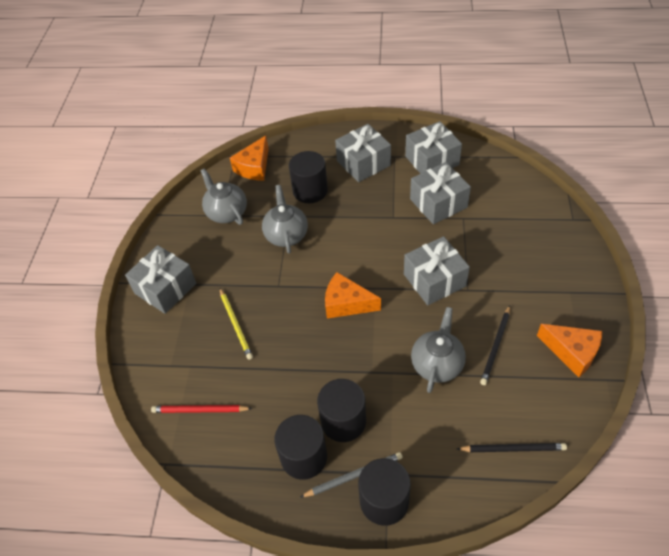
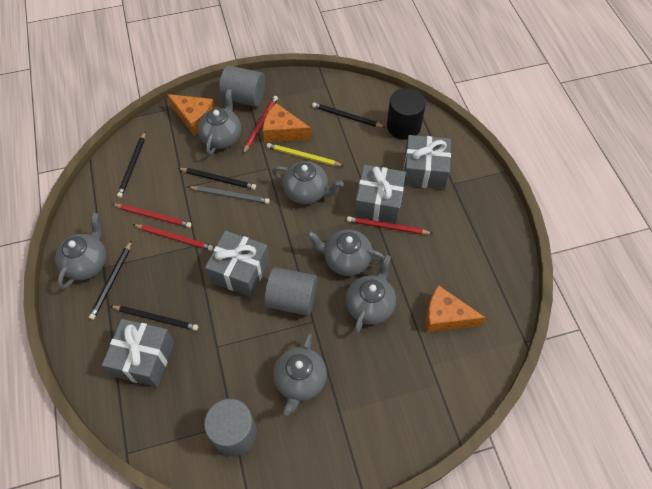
black cylinder: [274,415,327,480] [289,151,328,203] [317,379,366,442] [358,458,411,526] = 4 -> [387,88,426,140] = 1
black pencil: [457,443,567,452] [480,305,510,385] = 2 -> [89,240,132,320] [110,306,198,331] [117,132,145,198] [178,168,256,190] [312,102,386,128] = 5
grey cylinder: none = 0 -> [204,399,257,456] [219,65,265,107] [264,267,317,316] = 3
grey gift: [125,245,196,314] [335,124,391,182] [404,236,470,305] [405,121,462,174] [410,162,471,224] = 5 -> [102,319,174,387] [205,231,270,297] [355,165,406,224] [404,135,451,189] = 4
grey teapot: [200,168,247,225] [262,185,308,254] [411,307,466,393] = 3 -> [55,213,107,289] [198,89,241,155] [272,161,344,204] [273,334,327,415] [307,230,385,276] [346,255,396,333] = 6
red pencil: [151,405,252,413] = 1 -> [112,204,192,228] [133,224,213,251] [243,96,278,154] [347,216,433,235] = 4

